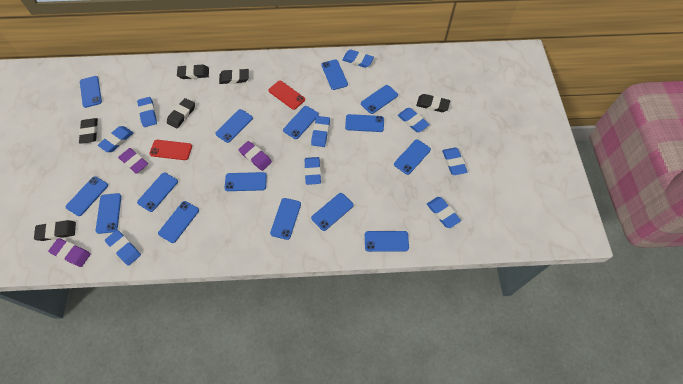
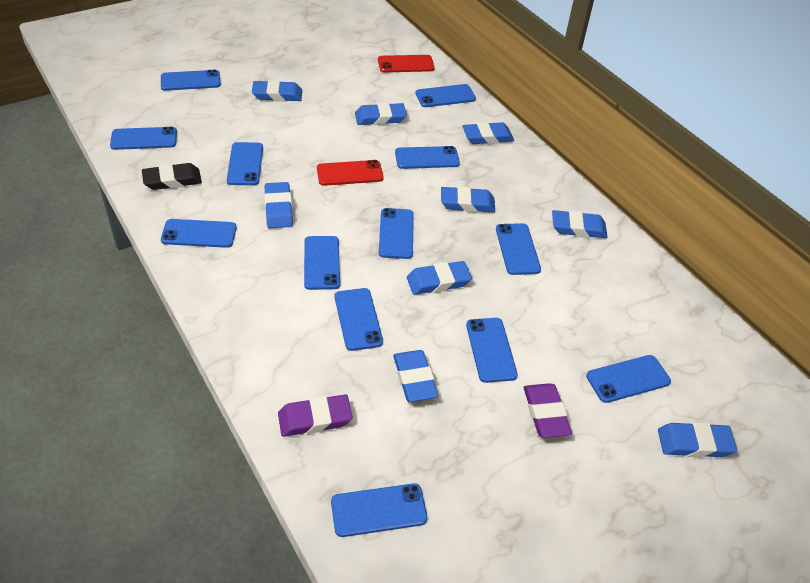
black eraser: [34,220,76,241] [79,118,98,144] [167,98,195,129] [177,64,209,79] [219,69,249,84] [416,94,450,112] = 6 -> [142,163,202,190] = 1
blue phone: [66,176,108,216] [80,76,102,108] [96,193,122,234] [137,173,178,212] [158,201,199,243] [215,109,253,143] [225,172,267,191] [270,198,301,240] [283,106,319,139] [311,193,354,231] [321,59,348,90] [345,114,384,132] [361,85,398,114] [365,231,409,252] [394,140,431,175] = 15 -> [110,127,177,150] [161,70,221,91] [161,219,236,248] [227,142,263,185] [304,236,340,290] [331,483,428,537] [335,288,383,351] [379,208,414,259] [395,146,460,169] [415,84,476,107] [466,318,518,383] [496,223,541,275] [586,355,671,403] = 13
purple eraser: [48,238,91,267] [118,148,148,174] [239,141,272,171] = 3 -> [278,394,353,437] [523,383,572,438] = 2

